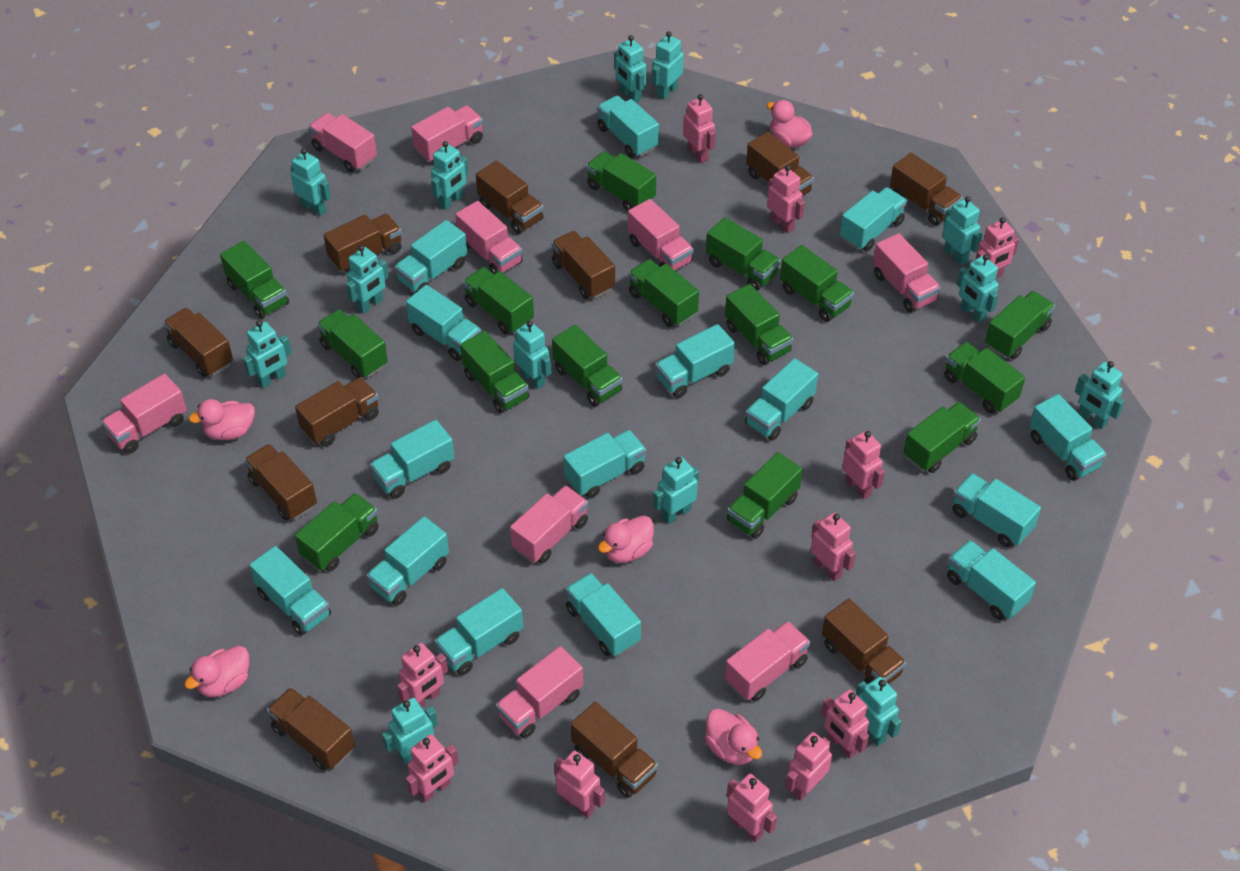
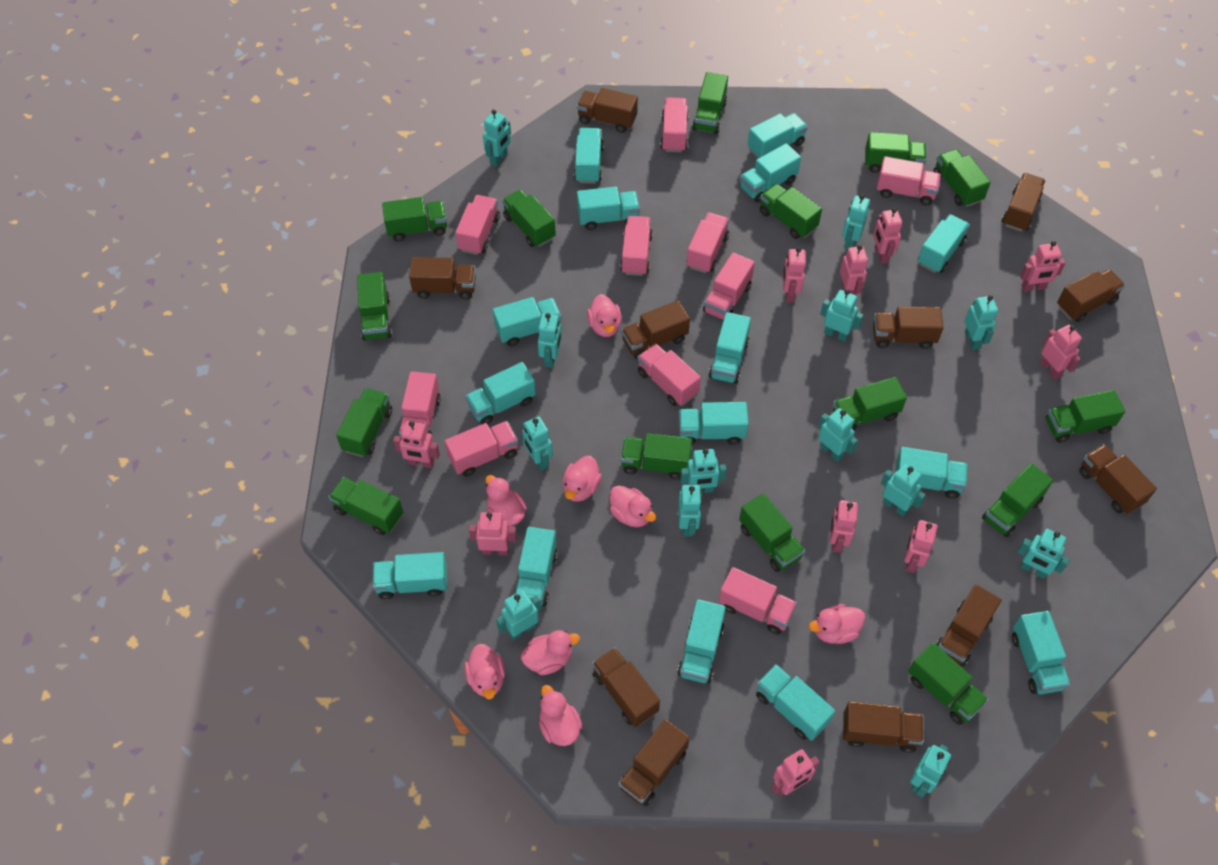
pink duck: [184,646,249,697] [188,399,255,440] [598,515,654,563] [705,709,762,765] [767,100,813,148] = 5 -> [464,644,505,699] [485,475,527,526] [521,630,580,675] [539,685,582,746] [563,456,602,502] [587,294,622,337] [610,485,656,527] [809,604,865,644] = 8
pink robot: [397,643,448,707] [406,734,459,802] [554,750,605,818] [683,94,716,163] [727,774,777,842] [767,165,805,234] [785,732,832,801] [811,513,856,582] [821,689,869,759] [842,431,885,500] [975,217,1019,278] = 11 -> [393,421,440,468] [469,512,517,555] [771,749,820,796] [783,247,806,303] [830,500,858,553] [840,245,868,295] [873,208,902,264] [904,520,937,573] [1020,241,1066,292] [1040,325,1082,379] = 10
pink truck: [101,374,187,454] [309,113,377,172] [411,105,483,163] [455,201,523,274] [495,646,583,739] [510,485,588,564] [628,199,694,271] [725,621,810,702] [873,233,941,312] = 9 -> [399,371,441,438] [444,421,518,477] [455,195,500,255] [620,216,653,276] [637,343,701,406] [660,97,689,152] [686,212,729,273] [703,252,755,320] [719,567,797,635] [877,156,941,205] = 10

